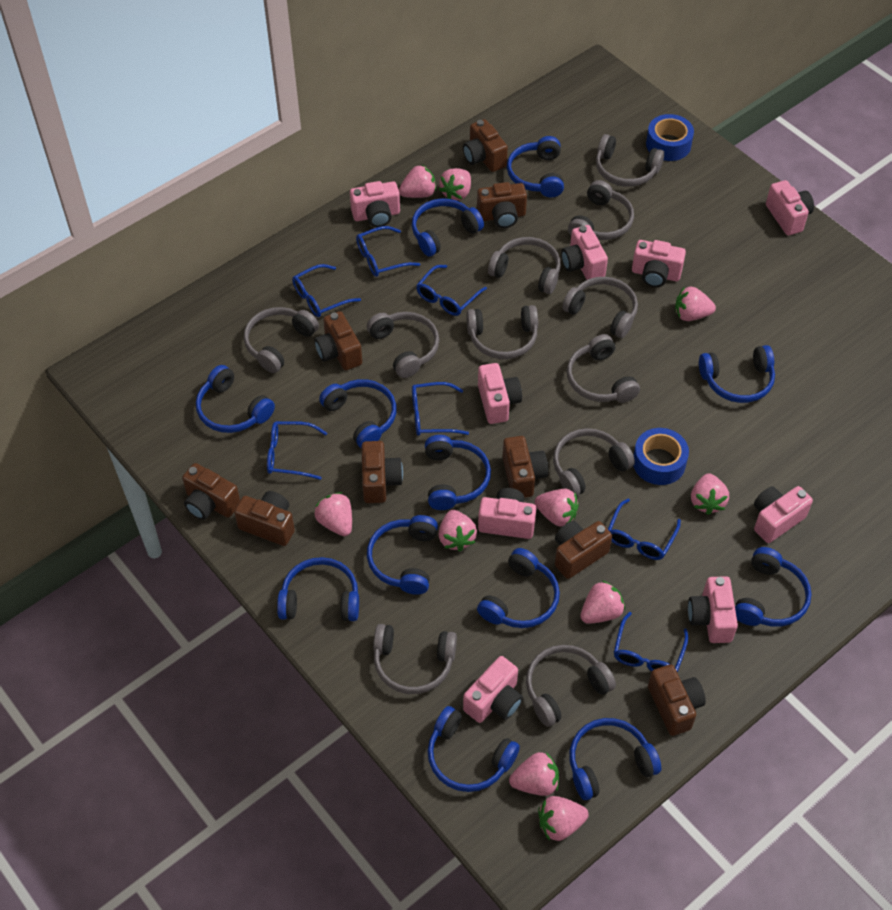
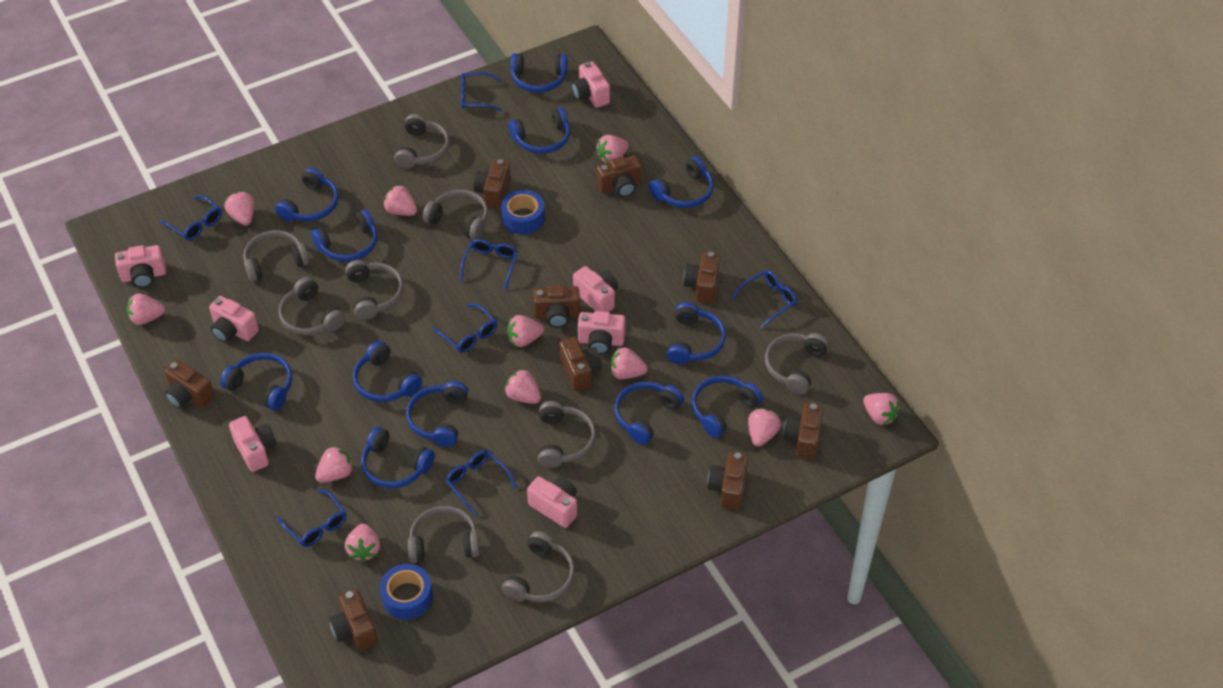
grey headphones: [244,307,319,373] [367,312,439,378] [373,624,457,694] [466,305,538,359] [488,237,561,294] [526,645,616,727] [553,428,635,496] [562,277,638,338] [567,334,640,403] [568,180,634,240] [596,134,664,187] = 11 -> [243,230,309,282] [279,277,346,335] [345,260,404,320] [394,114,449,168] [408,506,480,563] [423,190,488,240] [502,531,575,602] [538,401,596,468] [765,333,829,394] = 9
pink camera: [350,181,400,227] [463,656,523,723] [478,363,522,424] [478,488,536,539] [561,225,608,280] [632,240,686,287] [688,576,738,643] [754,486,813,543] [766,180,814,235] = 9 -> [115,245,166,288] [209,296,259,343] [229,416,277,472] [527,476,577,528] [572,61,610,108] [573,266,618,312] [578,311,625,355] = 7
pink strawberry: [314,492,352,536] [399,164,436,198] [439,168,471,200] [439,510,477,552] [509,752,559,796] [535,489,579,527] [538,796,589,841] [580,580,625,624] [675,287,716,321] [691,473,729,515] = 10 -> [127,294,166,325] [224,192,254,226] [315,446,354,483] [345,524,380,562] [383,185,417,216] [504,368,541,404] [507,315,544,347] [596,135,629,163] [610,347,648,379] [748,408,781,447] [863,393,900,426] = 11

